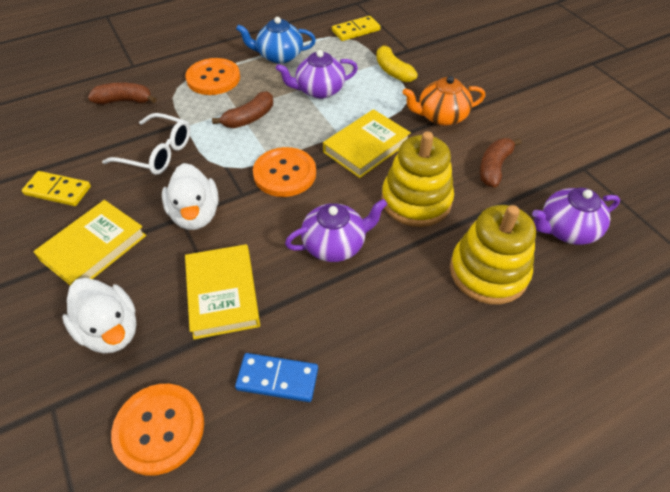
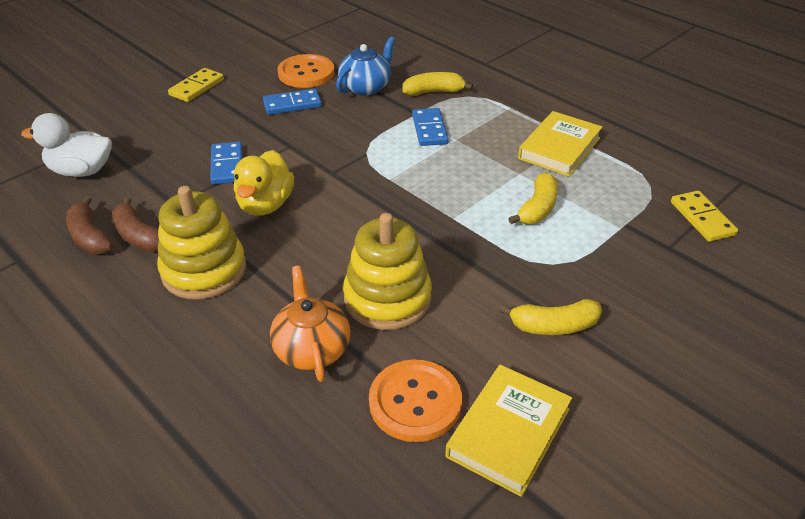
blue domino: [235,353,318,402] = 1 -> [210,142,243,184] [263,89,322,115] [412,108,449,146] = 3
brown banana: [88,82,156,105] [212,91,273,128] [480,138,522,187] = 3 -> [66,196,113,254] [112,197,159,252] = 2
orange button: [111,384,204,476] [185,58,240,95] [253,147,316,197] = 3 -> [277,54,334,88] [369,359,462,442] = 2
purple teapot: [276,50,358,99] [285,199,388,262] [532,188,620,245] = 3 -> none = 0
white duck: [62,278,137,353] [162,163,219,230] = 2 -> [21,113,112,177] = 1
white glasses: [102,113,190,175] = 1 -> none = 0
yellow banana: [376,43,418,82] = 1 -> [402,72,473,96] [500,299,602,335] [508,172,558,224] = 3
yellow book: [33,200,146,286] [185,244,260,340] [323,109,411,178] = 3 -> [445,365,572,497] [518,111,602,177] = 2
yellow duck: none = 0 -> [234,150,294,216] = 1

